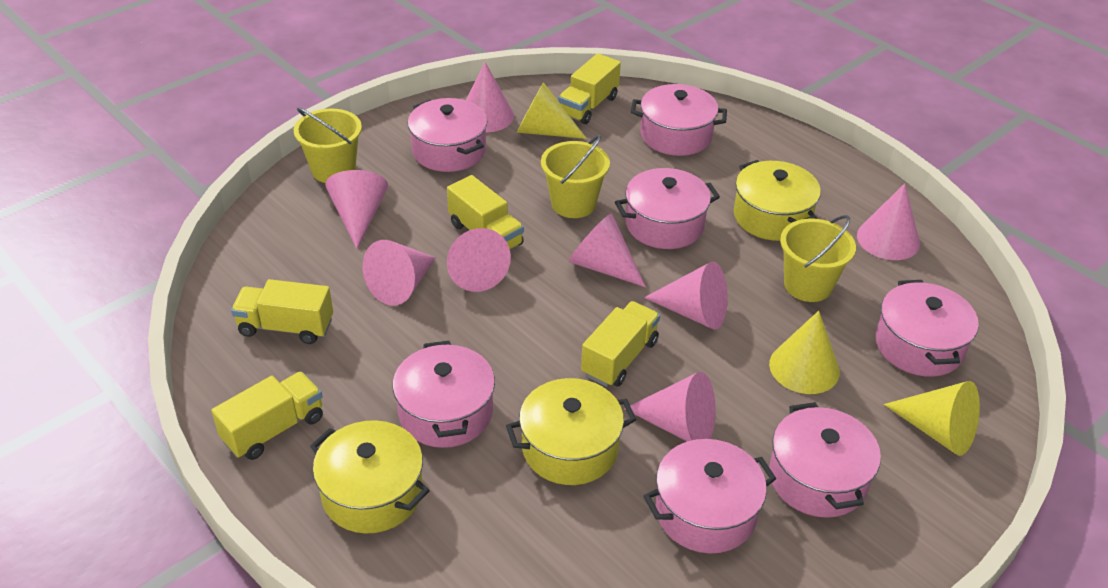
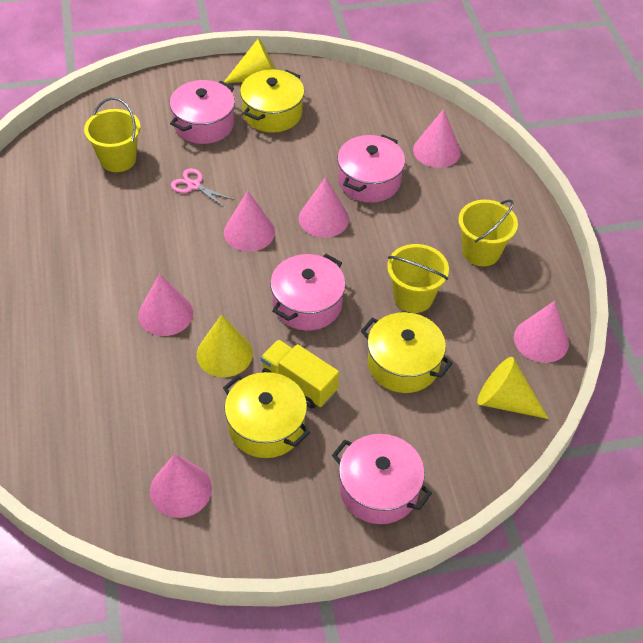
pink cone: [325,170,388,249] [363,240,436,305] [447,228,511,292] [466,62,514,132] [568,213,646,287] [624,372,716,441] [644,261,728,330] [857,183,920,260] = 8 -> [138,274,193,336] [150,454,212,518] [224,191,275,252] [299,177,349,238] [413,109,461,168] [514,301,569,363] = 6
pink pot: [393,341,495,448] [408,98,487,172] [615,168,720,249] [631,84,727,156] [643,439,776,554] [769,402,881,518] [876,280,979,377] = 7 -> [170,80,235,144] [270,254,346,331] [332,434,432,524] [337,134,405,203] = 4
pink scissors: none = 0 -> [171,168,234,208] = 1
yellow truck: [211,371,323,460] [231,279,333,344] [447,175,524,249] [558,53,621,124] [581,301,660,387] = 5 -> [261,340,339,408] = 1

